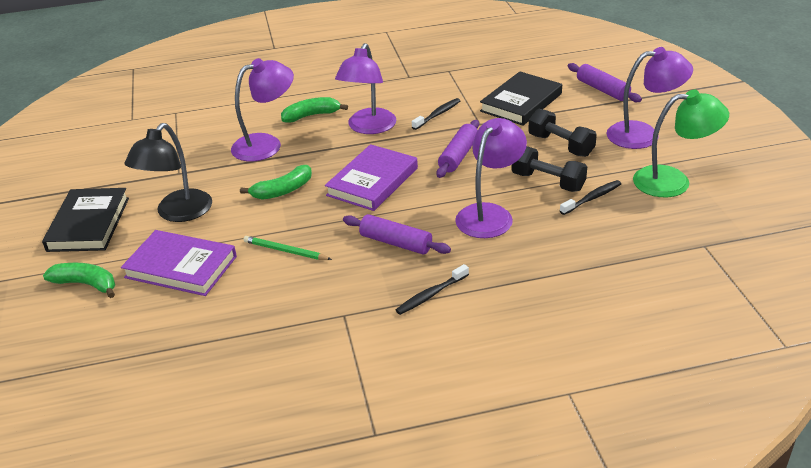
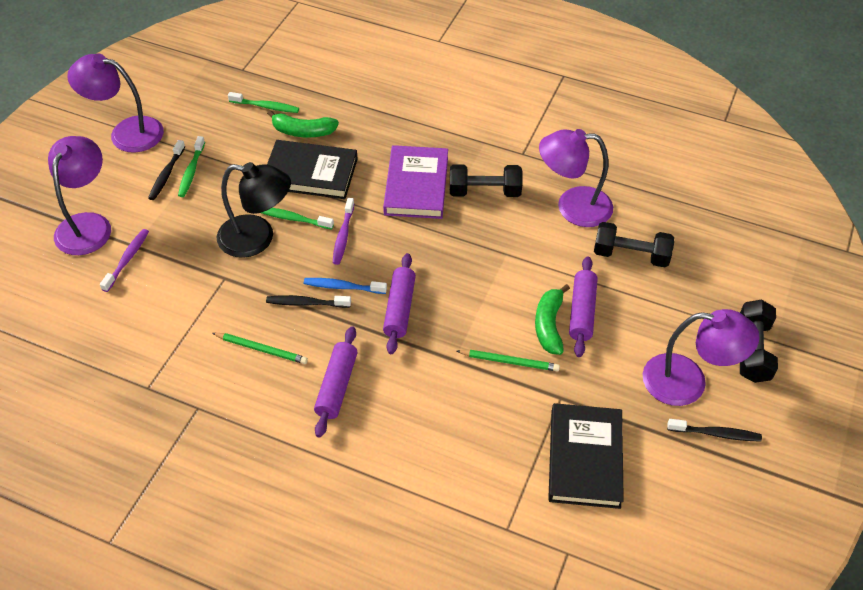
black dumbbell: [512,146,587,192] [528,109,597,157] = 2 -> [450,164,522,197] [594,222,674,267] [740,300,778,383] = 3
blue toothbrush: none = 0 -> [304,278,387,294] = 1
green banana: [43,263,115,298] [240,165,312,200] [281,97,348,123] = 3 -> [267,110,339,138] [535,284,570,355] = 2
green lamp: [633,90,729,197] = 1 -> none = 0
green pencil: [244,236,332,260] = 1 -> [212,333,308,364] [457,350,560,372] = 2
green toothbrush: none = 0 -> [178,136,205,197] [228,92,299,113] [261,208,334,230] = 3
purple book: [121,230,237,296] [325,144,418,211] = 2 -> [383,145,448,219] = 1
purple toothbrush: none = 0 -> [100,229,149,292] [333,198,354,265] = 2

